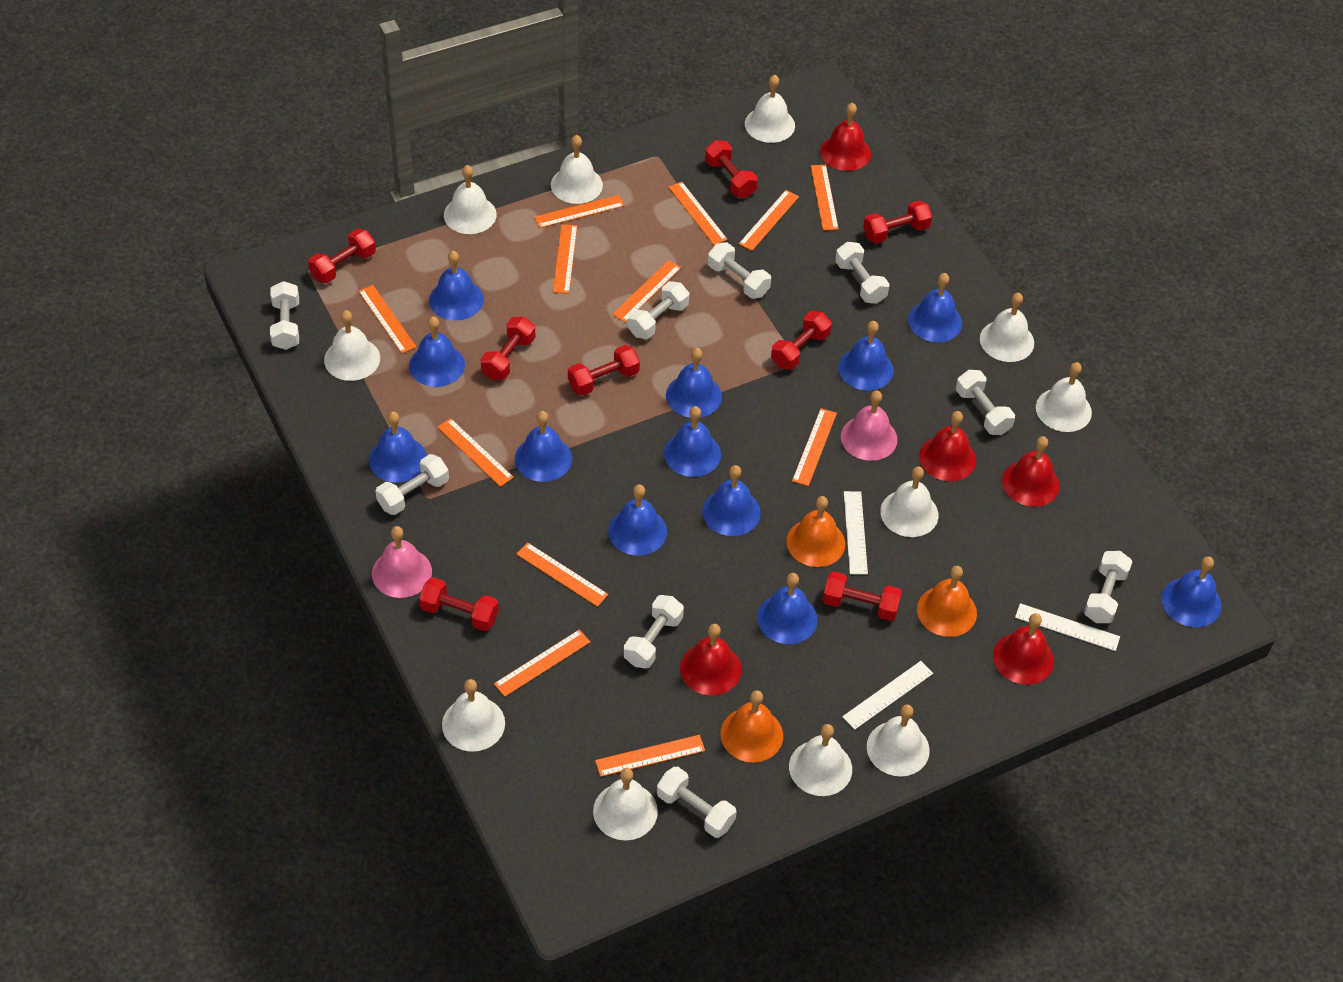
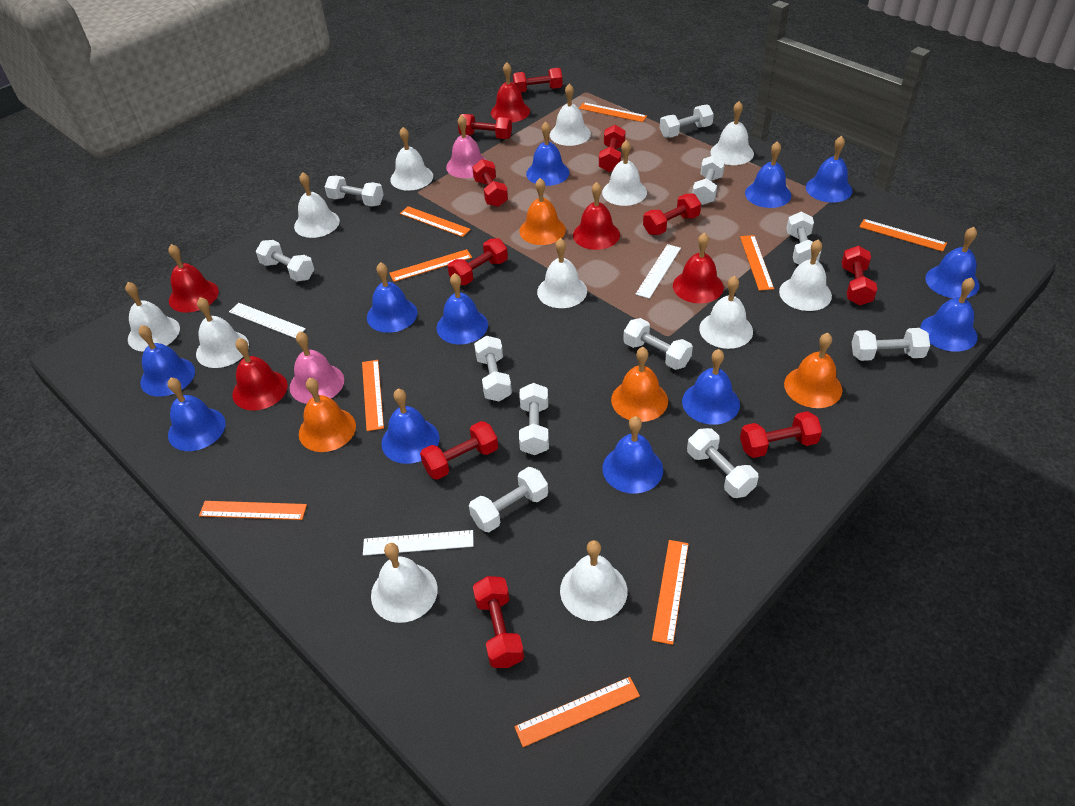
orange bell: [720,690,783,762] [786,496,845,567] [917,566,977,637] = 3 -> [299,378,356,452] [519,178,566,245] [611,347,668,422] [784,333,842,408] = 4
orange ruler: [358,285,416,353] [437,418,514,487] [494,629,590,697] [516,542,608,607] [534,195,625,228] [553,224,577,294] [595,735,705,777] [612,260,681,322] [669,182,728,245] [739,190,799,251] [792,408,837,486] [811,165,839,230] = 12 -> [199,501,307,520] [362,360,384,431] [389,249,472,282] [400,206,471,237] [514,677,640,747] [579,102,647,122] [652,540,689,645] [740,235,774,291] [859,219,947,252] = 9
red dumbbell: [308,229,376,283] [419,577,499,631] [481,317,535,380] [568,345,640,396] [705,140,758,198] [771,311,832,370] [823,571,902,621] [863,201,932,244] = 8 -> [420,421,498,480] [448,238,508,285] [458,114,512,139] [472,159,508,207] [473,576,524,668] [513,68,563,93] [599,125,625,172] [643,194,701,235] [740,411,822,458] [842,246,877,305] = 10
white bell: [324,310,380,381] [442,679,505,752] [444,165,497,234] [551,135,603,204] [593,768,658,840] [745,75,795,143] [789,724,852,796] [867,705,930,777] [880,466,938,537] [980,293,1034,362] [1036,362,1092,432] = 11 -> [125,282,180,352] [196,297,249,368] [294,172,340,238] [371,543,438,623] [390,127,433,191] [537,238,587,308] [550,84,591,146] [560,540,627,621] [602,140,647,206] [699,276,753,349] [710,101,754,165] [779,239,832,311] = 12
white dumbbell: [270,281,299,350] [376,454,449,515] [624,595,684,668] [628,281,689,339] [657,767,737,838] [708,242,771,299] [835,242,889,304] [956,370,1015,435] [1084,551,1133,623] = 9 -> [256,240,314,281] [325,176,384,207] [469,467,548,532] [474,336,512,401] [519,383,549,455] [623,318,693,370] [660,104,714,138] [687,428,758,498] [692,155,725,205] [786,212,821,265] [852,328,930,361] = 11

